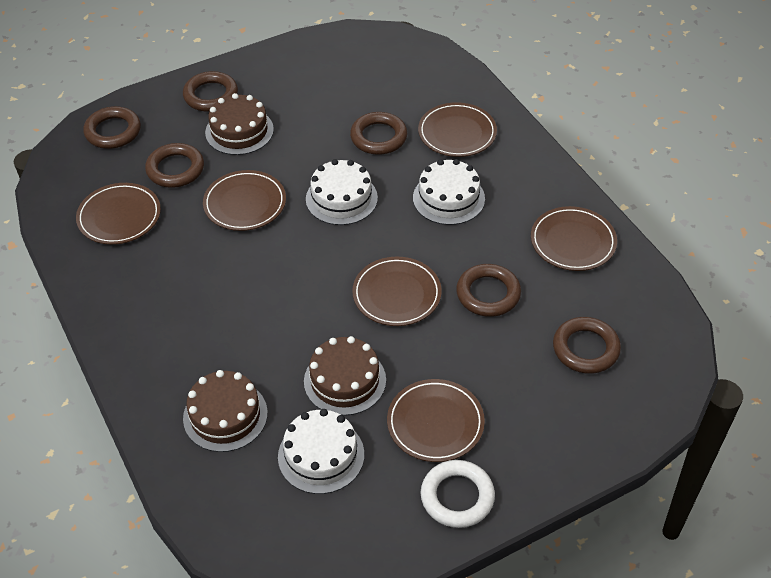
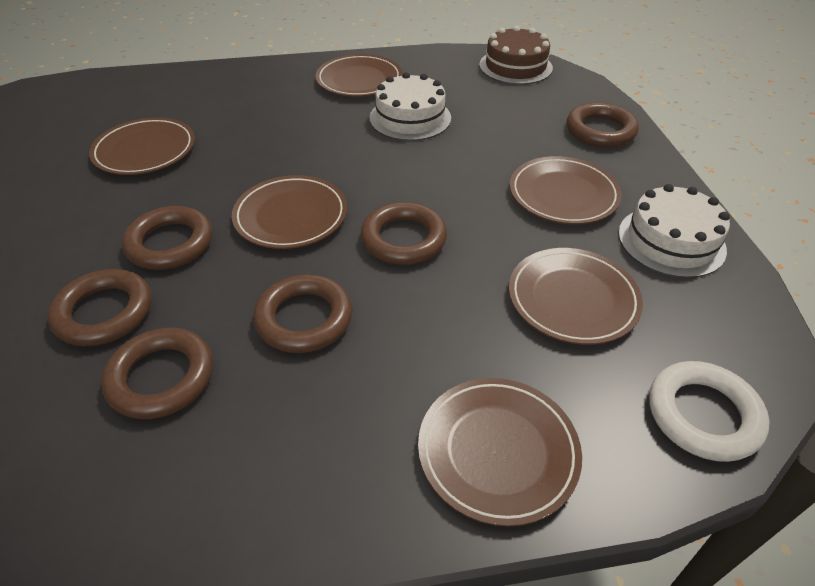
brown cake: [183,370,268,452] [205,93,274,155] [304,336,386,416] = 3 -> [479,26,553,85] = 1
white cake: [278,409,364,494] [306,159,378,225] [413,159,485,225] = 3 -> [370,72,451,141] [618,184,730,278] = 2

